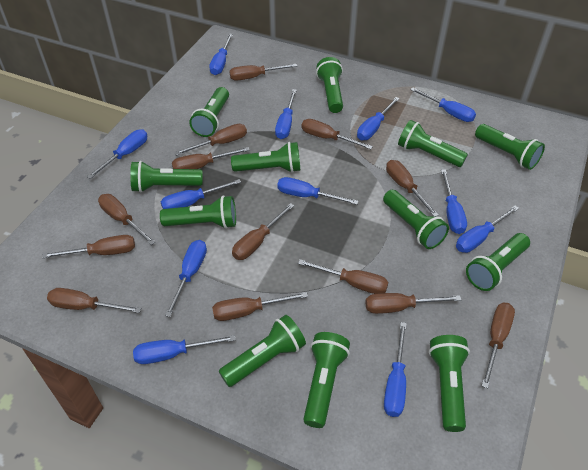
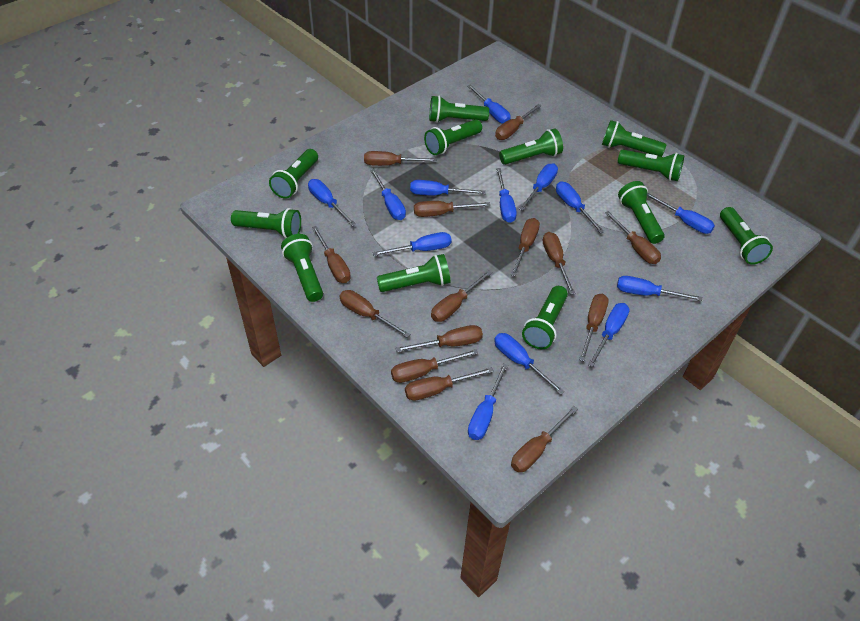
blue screwdriver: [87,129,147,179] [133,335,236,364] [161,179,241,209] [165,240,207,317] [209,34,233,75] [275,89,297,139] [277,177,358,205] [357,97,400,140] [384,322,407,417] [410,87,476,122] [441,169,467,234] [456,206,519,253] = 12 -> [308,179,356,226] [370,169,406,220] [372,232,452,256] [410,180,486,195] [468,84,511,124] [468,363,508,440] [494,333,565,395] [496,168,517,223] [519,163,558,211] [556,182,604,233] [588,303,630,367] [617,276,702,301] [647,193,715,234] = 13
brown screwdriver: [42,235,135,258] [47,288,141,313] [98,194,155,245] [172,147,250,169] [174,124,247,156] [212,292,308,321] [229,64,297,81] [232,203,294,260] [298,259,388,294] [302,119,373,149] [365,293,461,314] [386,160,439,217] [482,303,515,389] = 13 -> [312,226,351,283] [339,290,411,338] [364,151,437,166] [391,349,478,383] [395,325,483,352] [405,367,494,401] [414,201,490,217] [431,270,492,322] [495,104,542,140] [511,218,540,276] [511,406,578,472] [543,232,575,295] [579,294,609,361] [605,211,661,264] = 14

